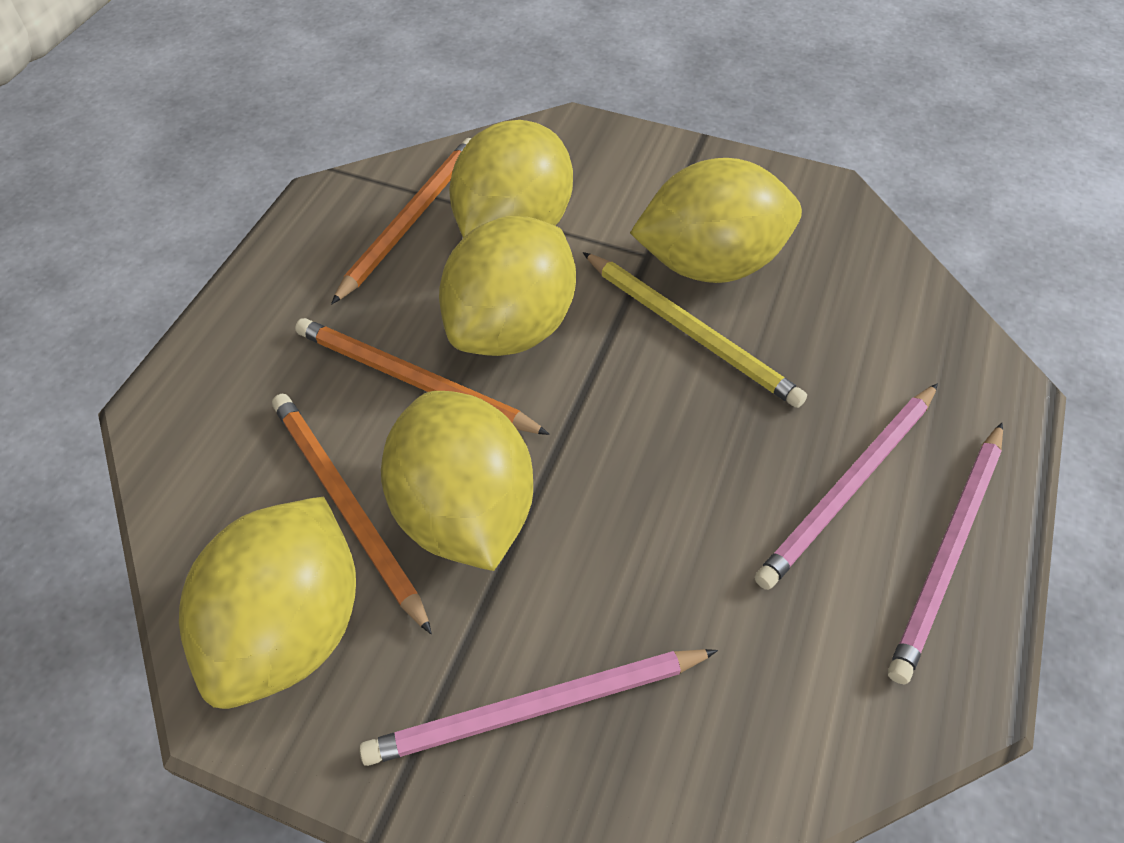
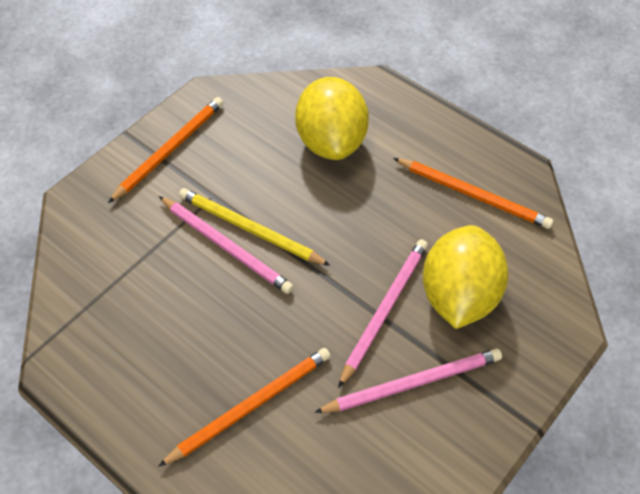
yellow lemon: [179,496,356,709] [381,391,533,571] [439,216,576,356] [449,120,573,238] [630,158,802,283] = 5 -> [295,77,369,160] [423,225,509,329] = 2

